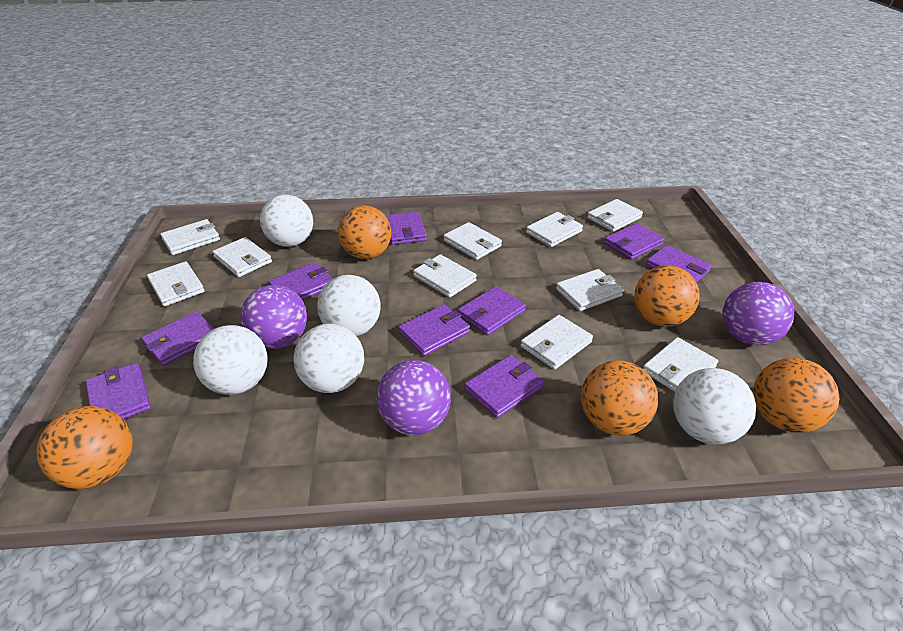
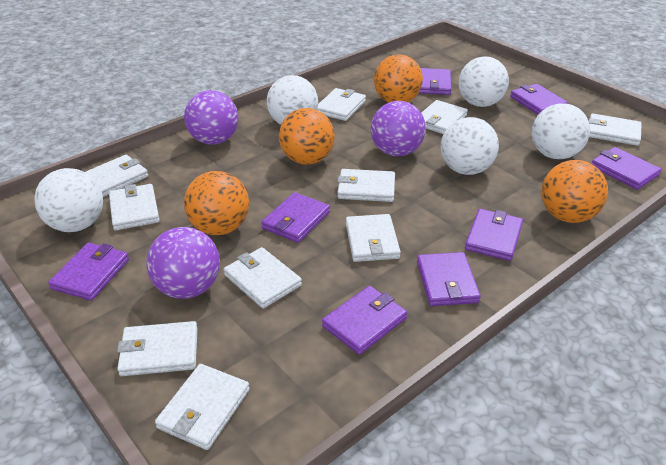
orange ball: [37,406,133,489] [338,206,391,259] [581,360,658,436] [634,265,700,327] [753,358,839,433] = 5 -> [184,171,249,235] [279,108,335,165] [374,54,423,103] [541,160,608,223] = 4
purple wallet: [86,363,151,419] [141,311,214,366] [269,262,333,300] [385,211,427,245] [398,304,470,356] [458,286,526,336] [465,355,544,418] [604,223,664,260] [646,245,712,283] = 9 -> [48,243,129,301] [261,192,330,243] [322,286,407,355] [417,252,481,306] [419,68,451,95] [465,209,523,261] [510,84,568,115] [592,147,661,190] = 8

